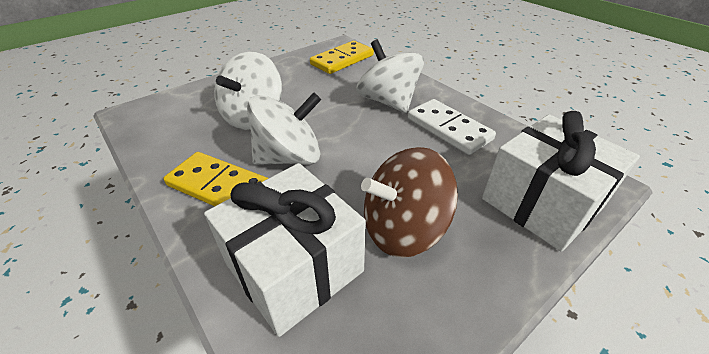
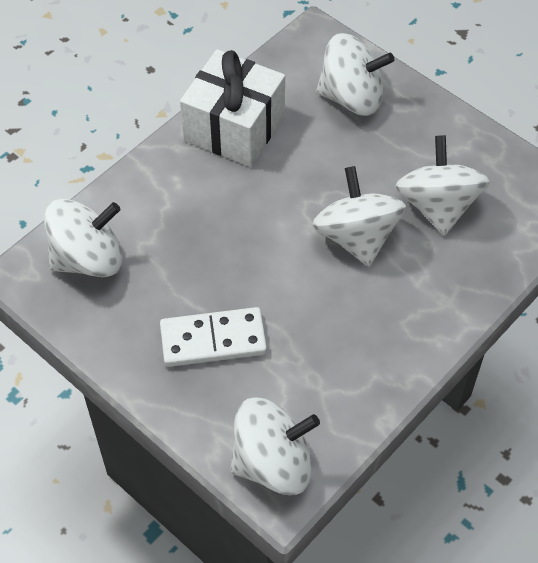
brown spinning top: [361,147,458,258] = 1 -> none = 0
white gift: [204,163,366,337] [482,111,640,252] = 2 -> [180,49,285,167] = 1
white spinning top: [214,51,282,130] [247,93,321,165] [356,40,424,113] = 3 -> [44,199,123,277] [230,398,320,495] [313,166,406,267] [316,33,394,116] [396,135,490,236] = 5
yellow domino: [164,152,268,206] [310,41,374,74] = 2 -> none = 0

